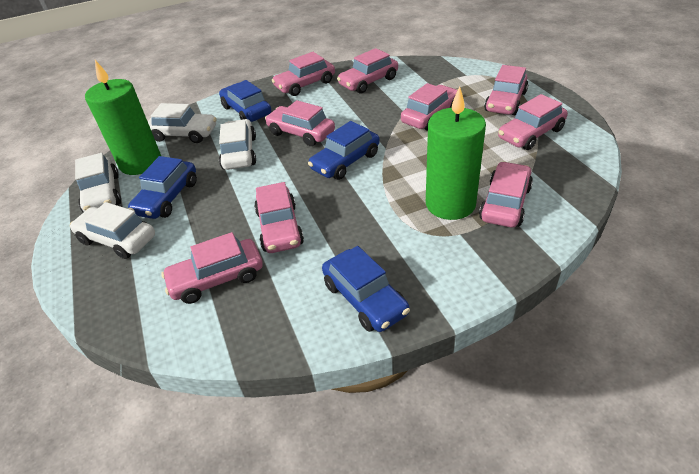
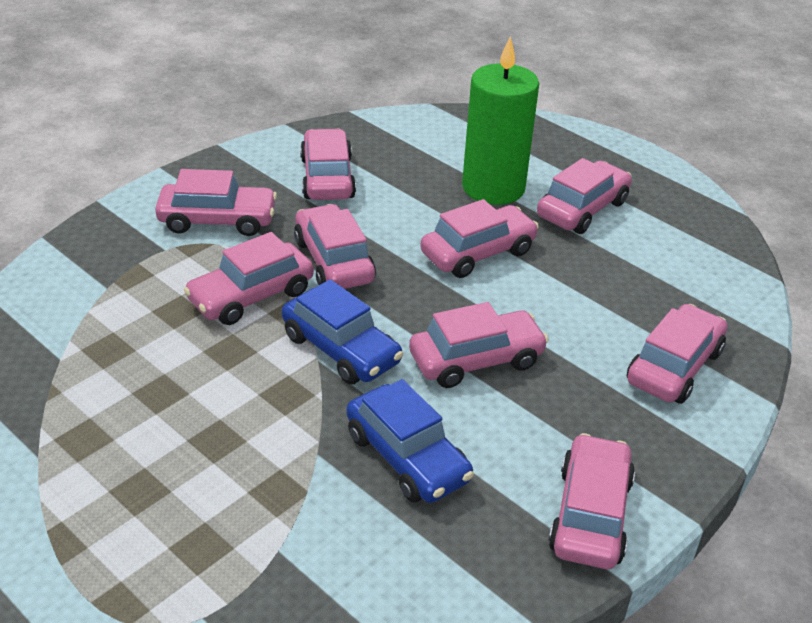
blue car: [128,156,197,219] [219,80,271,122] [308,121,380,180] [322,246,410,332] = 4 -> [282,279,403,384] [346,379,474,503] = 2
green candle: [85,60,161,175] [426,86,486,220] = 2 -> [462,36,539,205] = 1
white car: [70,202,155,259] [75,153,121,213] [148,103,217,143] [219,119,256,170] = 4 -> none = 0

